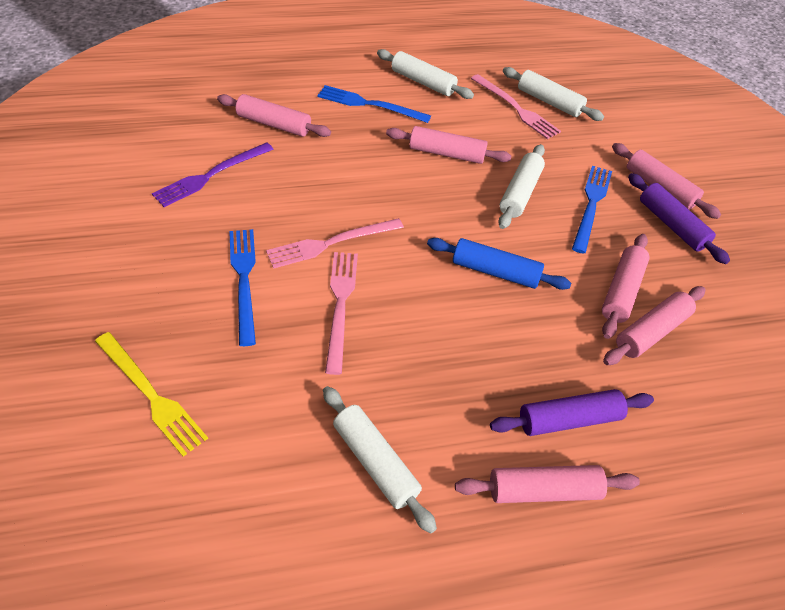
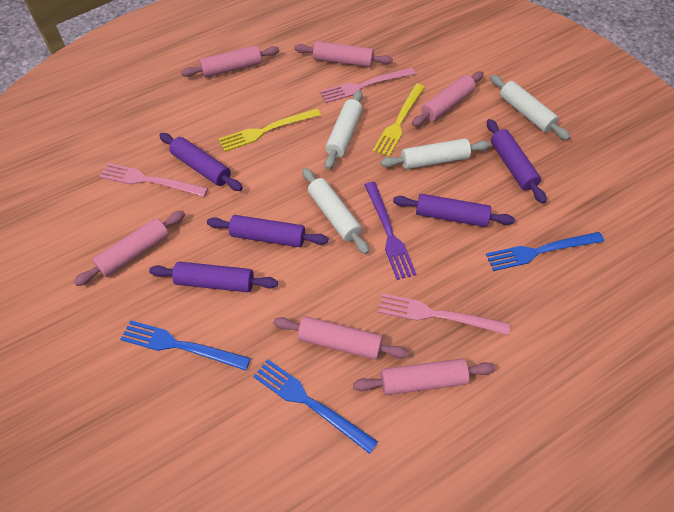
blue rolling pin: [427,238,571,290] = 1 -> none = 0
purple rolling pin: [490,389,654,436] [628,173,730,264] = 2 -> [149,262,278,292] [159,133,243,191] [207,215,328,247] [393,194,515,227] [487,119,547,204] = 5
yellow fork: [95,332,208,457] = 1 -> [219,108,321,152] [373,84,425,157] = 2

